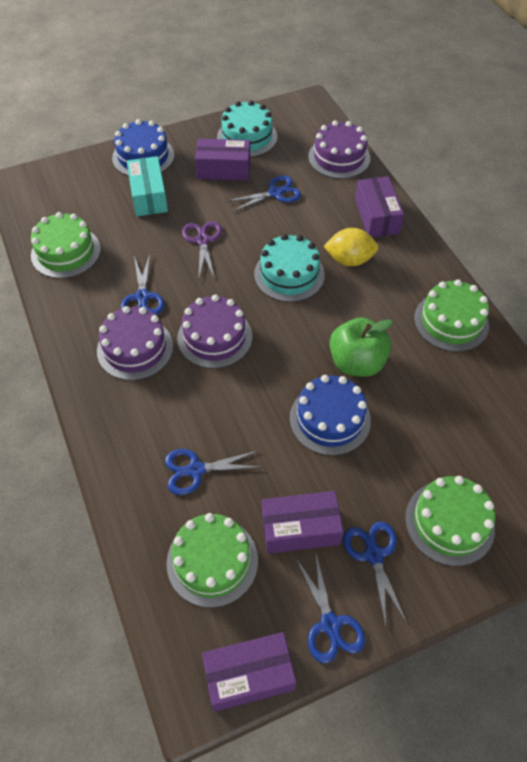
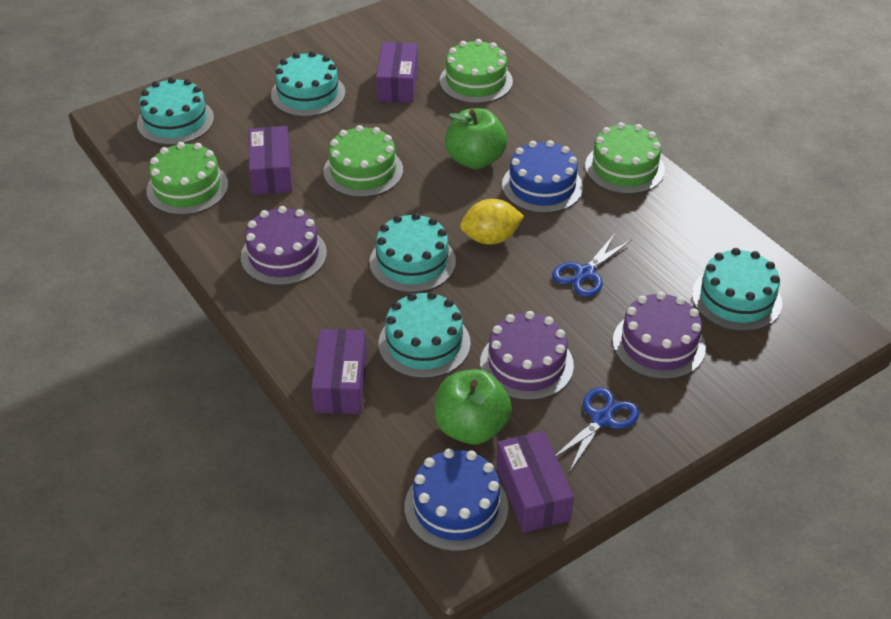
blue scissors: [121,255,164,315] [165,449,260,495] [226,175,301,212] [296,551,365,663] [343,521,407,626] = 5 -> [552,233,632,297] [556,387,639,473] = 2
green apple: [330,318,393,377] = 1 -> [434,369,512,444] [445,108,507,169] = 2
purple scissors: [182,221,222,280] = 1 -> none = 0
turquoise box: [127,156,168,216] = 1 -> none = 0
turquoise cake: [217,100,277,157] [254,234,325,302] = 2 -> [137,77,214,145] [271,51,345,117] [369,213,456,293] [378,291,471,379] [692,248,782,331] = 5

